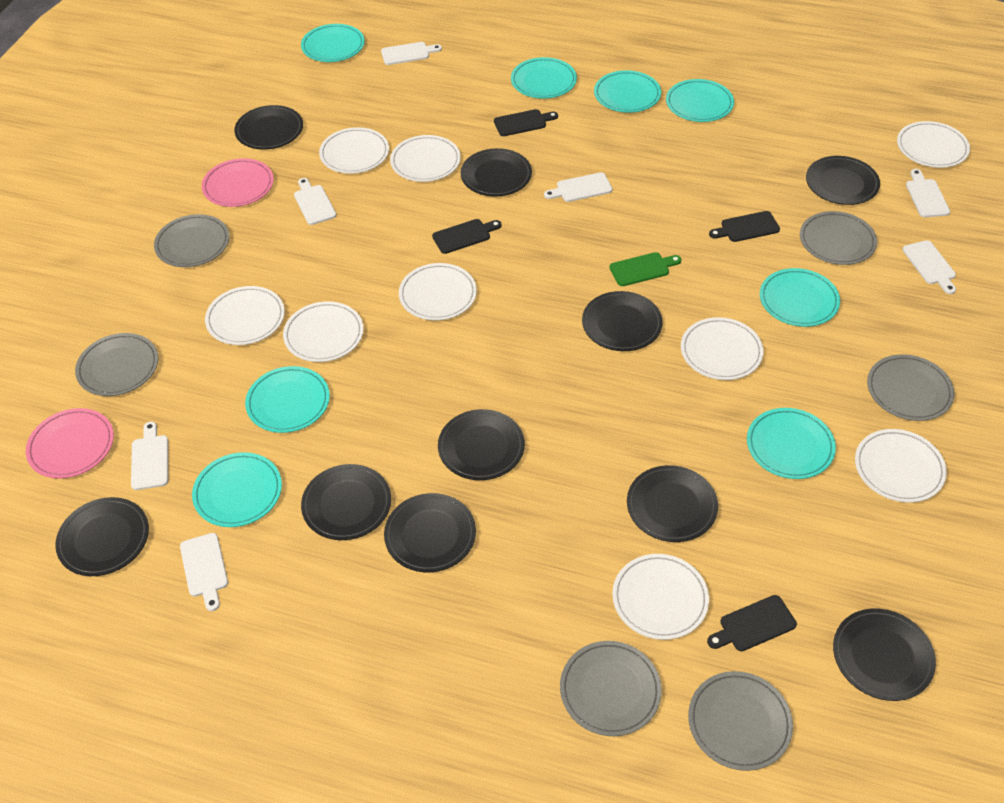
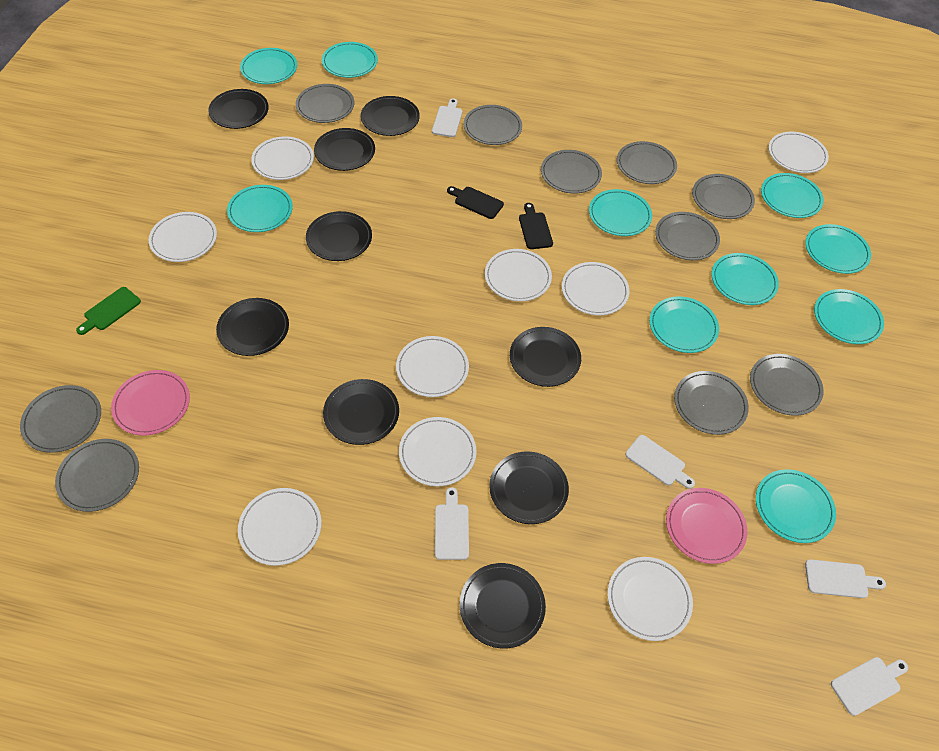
black cutting board: [432,219,502,254] [494,109,558,136] [707,595,797,651] [709,211,780,242] = 4 -> [447,186,504,219] [519,203,553,249] = 2
black plate: [55,497,149,576] [234,105,303,150] [301,464,391,540] [384,493,476,572] [438,409,525,480] [461,148,532,197] [582,291,663,351] [627,465,718,542] [806,156,880,205] [833,608,936,701] = 10 -> [208,89,269,129] [216,298,289,356] [306,211,372,261] [314,128,375,171] [323,379,399,445] [361,96,420,136] [460,563,546,649] [489,451,569,524] [510,327,581,387] = 9
grey plate: [75,333,158,396] [154,214,230,267] [560,641,662,736] [688,671,793,771] [800,211,877,265] [867,354,955,421] = 6 -> [20,385,101,453] [55,439,139,512] [296,84,354,123] [464,105,522,145] [541,150,602,194] [617,141,677,184] [655,212,720,260] [674,371,749,435] [692,174,755,219] [750,354,824,416] = 10
turquoise plate: [192,452,282,527] [245,366,330,433] [301,24,365,62] [511,57,577,99] [594,70,661,113] [666,79,734,122] [747,408,836,479] [760,268,840,327] = 8 -> [227,185,293,232] [240,48,297,84] [322,42,378,78] [589,189,652,236] [649,296,719,353] [712,253,779,305] [756,469,836,543] [761,173,824,218] [805,224,871,274] [814,289,884,344] = 10
white cutting board: [131,422,168,490] [180,533,228,611] [294,178,336,225] [381,42,442,65] [544,172,612,202] [903,240,956,294] [906,169,950,217] = 7 -> [432,98,462,137] [435,487,469,560] [625,435,695,489] [805,559,886,598] [831,657,908,716] = 5

